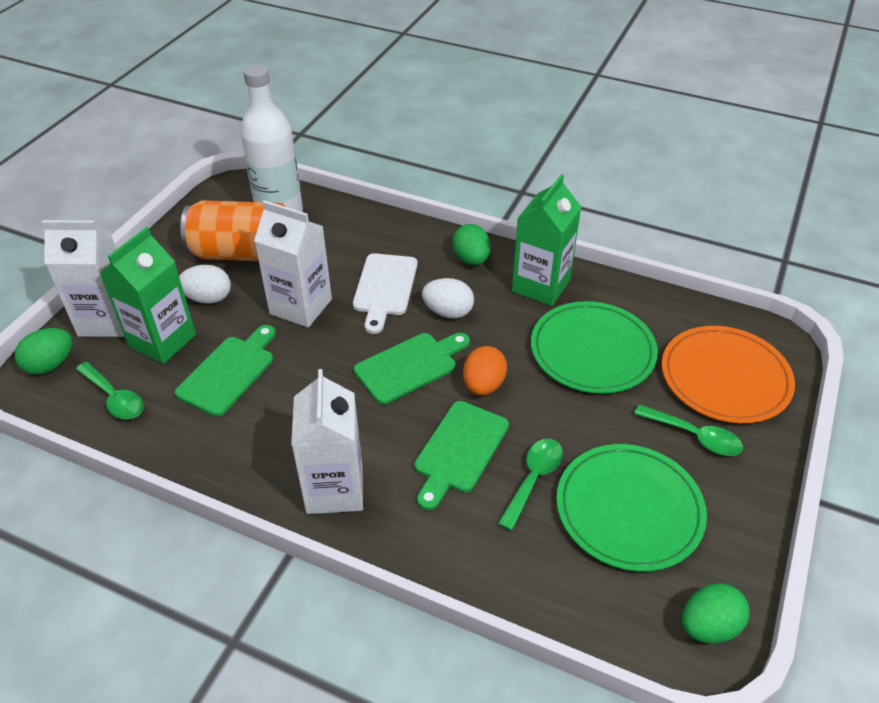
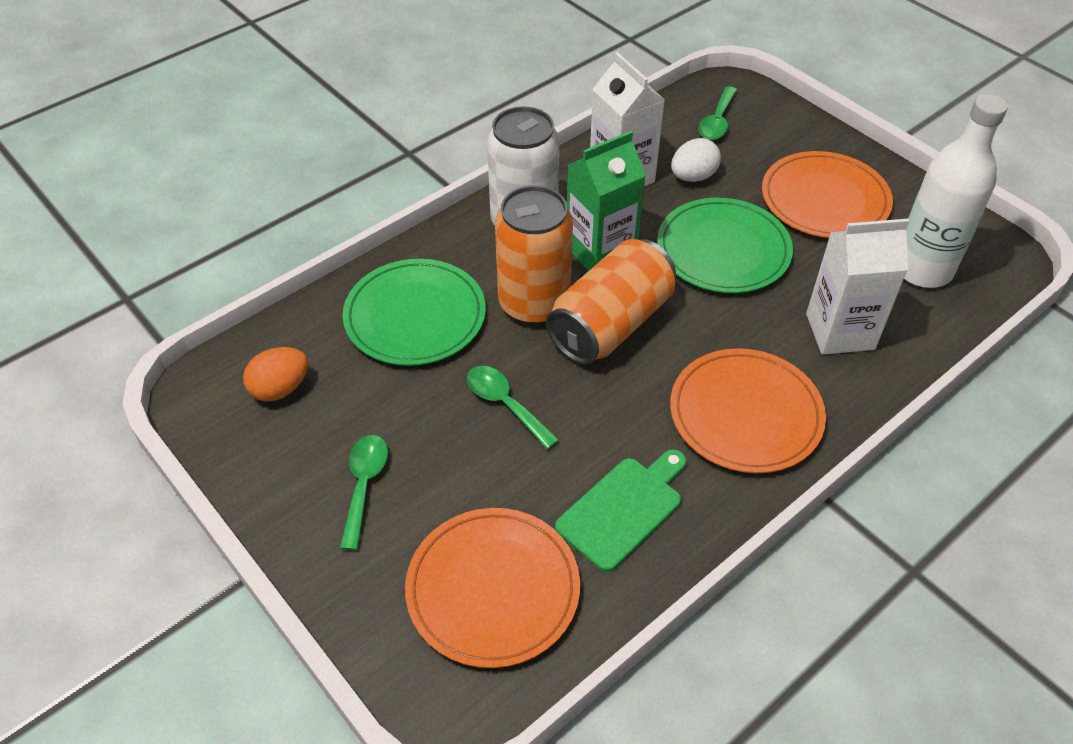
green carton: [100,227,196,364] [512,174,581,306] = 2 -> [567,131,646,271] = 1
green cutting board: [175,325,276,417] [354,333,470,404] [414,401,509,510] = 3 -> [555,449,686,572] = 1
green egg: [14,328,72,375] [452,224,491,265] [682,583,750,643] = 3 -> none = 0
orange can: [180,200,285,261] = 1 -> [495,186,573,325] [546,239,676,364] = 2
orange plate: [662,326,795,423] = 1 -> [405,508,580,668] [670,348,826,473] [762,151,893,238] = 3
white can: none = 0 -> [487,106,560,225] = 1
white carton: [41,220,124,337] [254,200,332,327] [291,369,363,514] = 3 -> [590,52,665,186] [806,219,909,355] = 2
white cutting board: [353,253,418,334] = 1 -> none = 0
white egg: [179,265,231,304] [422,278,474,318] = 2 -> [671,138,721,182] = 1

